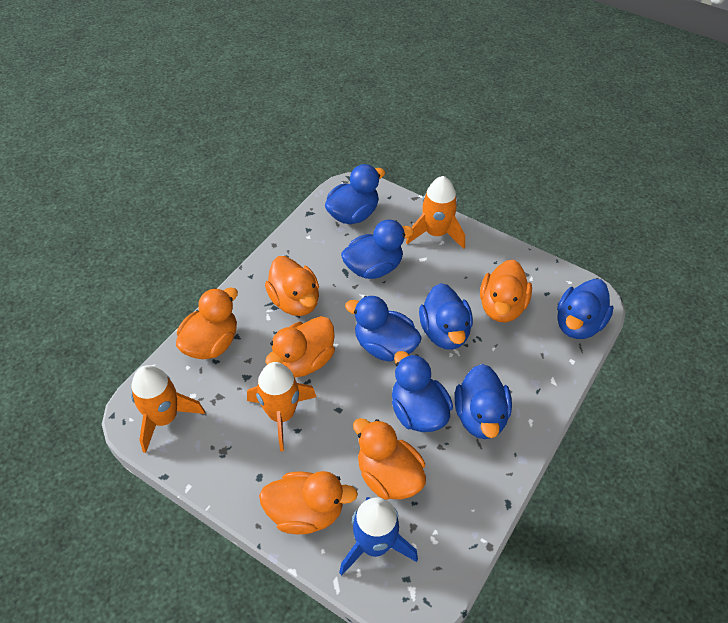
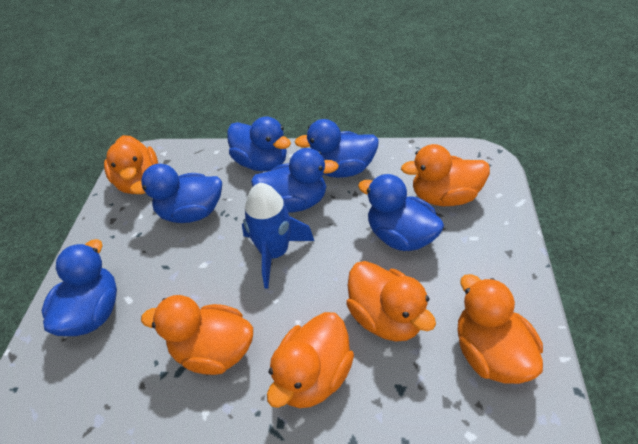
blue duck: [325,164,385,224] [341,220,414,279] [345,296,422,362] [392,351,453,432] [419,283,473,350] [455,364,512,439] [557,279,614,339] = 7 -> [41,239,117,336] [130,164,222,223] [227,116,291,171] [251,148,339,212] [294,119,379,178] [358,174,444,251] = 6
orange rocket: [131,365,205,453] [247,362,316,451] [406,176,465,249] = 3 -> none = 0

